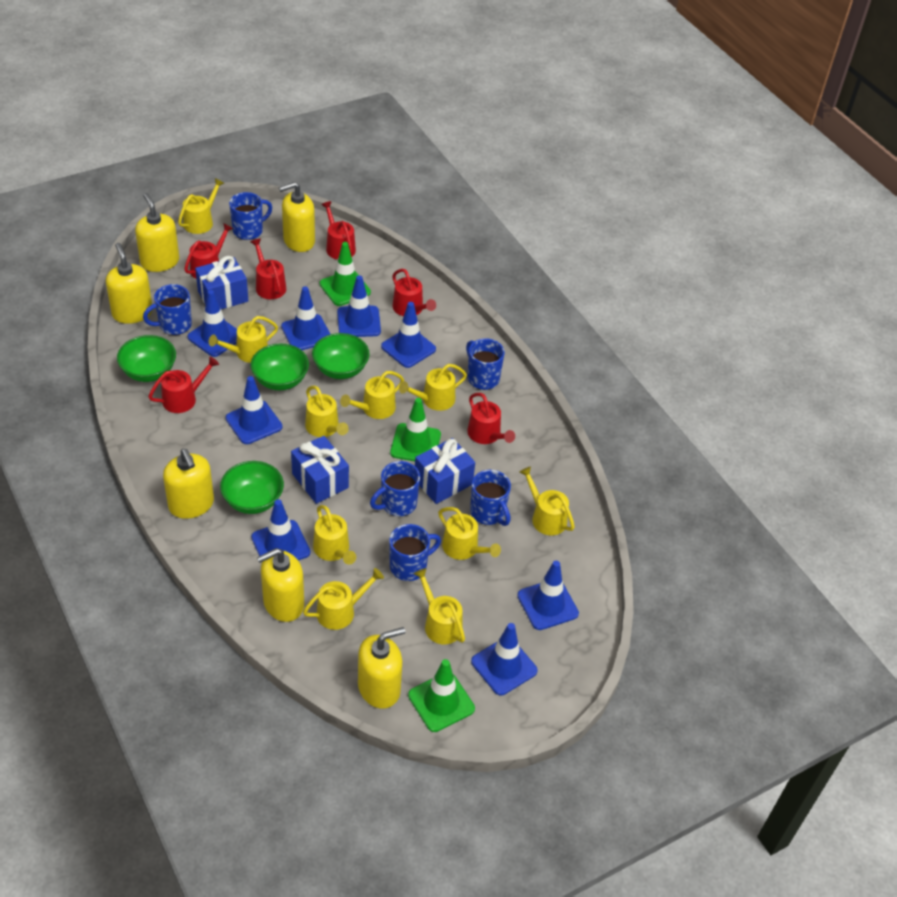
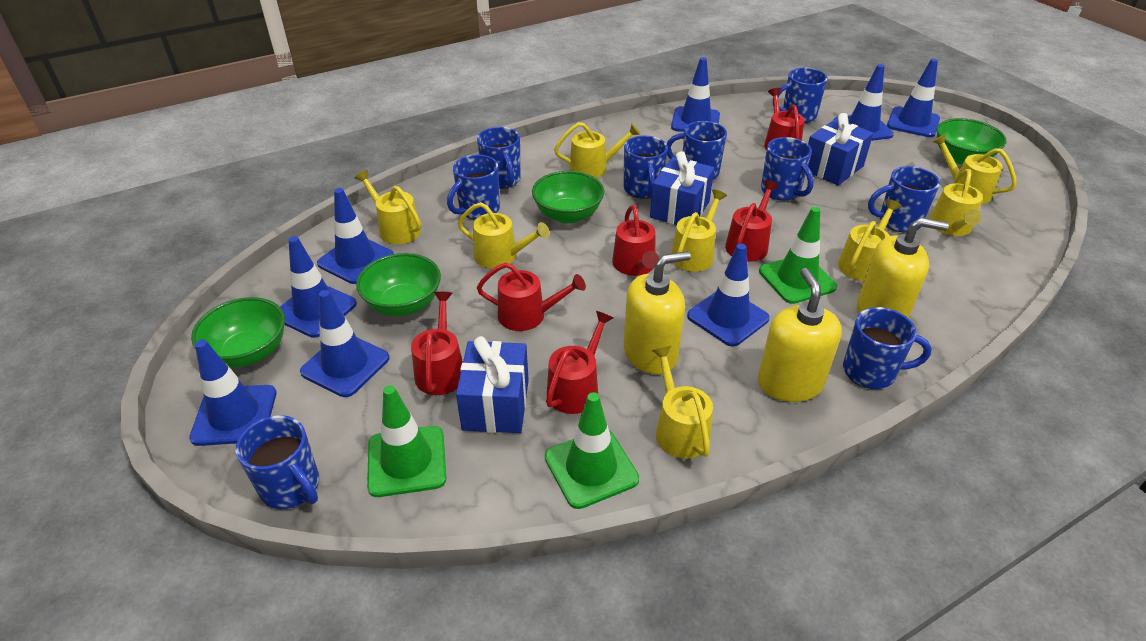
blue mug: [143,284,192,335] [229,192,272,240] [370,461,420,516] [389,524,441,581] [466,338,505,390] [470,470,511,526] = 6 -> [236,415,319,509] [447,154,500,220] [477,127,521,189] [624,136,668,199] [667,121,727,180] [761,137,814,201] [773,68,828,123] [843,307,932,389] [868,166,940,233] = 9
yellow soap dispenser: [106,243,152,324] [135,193,179,272] [163,449,214,519] [257,548,304,622] [279,182,315,252] [358,627,405,709] = 6 -> [624,251,691,374] [758,268,842,402] [857,217,949,318] = 3
yellow watering can: [178,178,224,234] [209,316,278,363] [303,568,384,630] [305,386,349,437] [313,505,356,564] [340,371,404,419] [399,364,467,411] [414,568,465,644] [438,507,501,560] [520,466,575,536] = 10 -> [354,170,421,244] [458,202,550,268] [554,122,641,178] [652,346,713,459] [671,189,727,272] [838,199,902,281] [929,169,983,236] [932,134,1017,204] = 8

